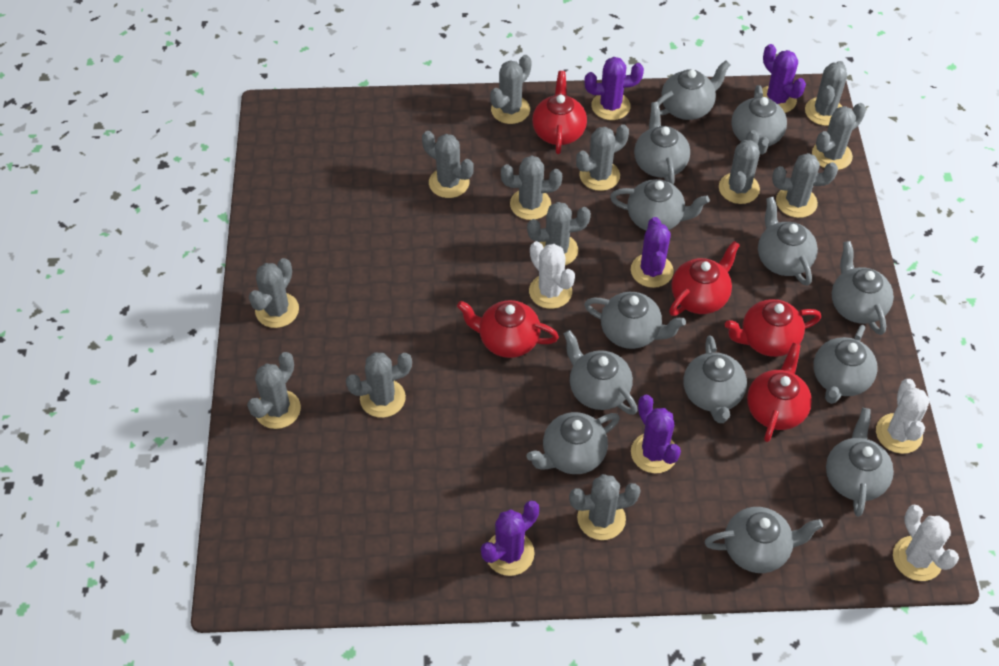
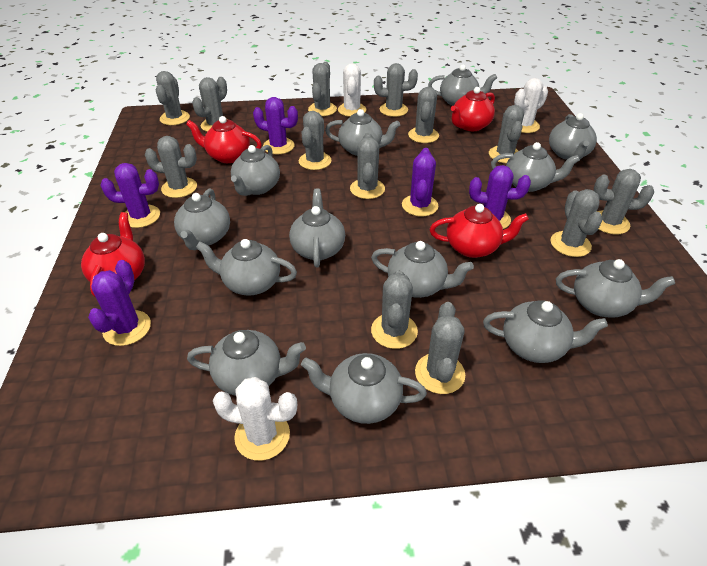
red teapot: [457,300,559,358] [532,71,587,154] [669,241,740,316] [725,299,821,357] [747,343,812,442] = 5 -> [81,212,145,298] [186,116,262,163] [430,204,529,258] [451,87,495,131] = 4

